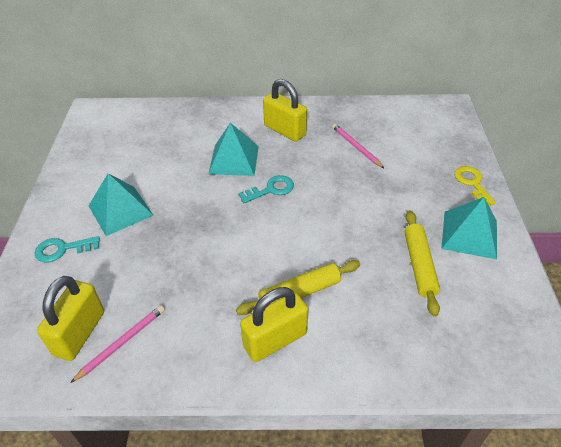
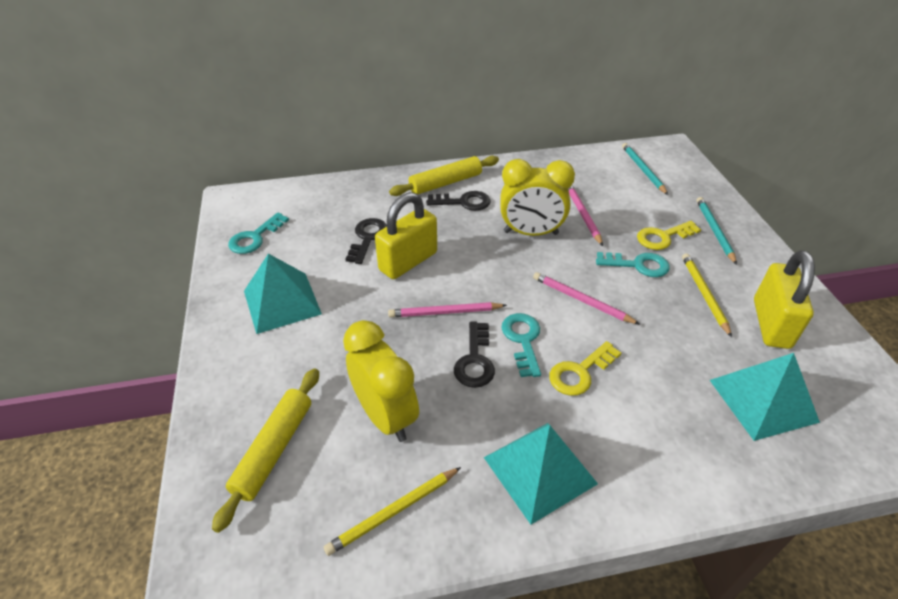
black key: none = 0 -> [345,218,387,264] [426,191,491,211] [454,322,495,388] = 3
pink pencil: [70,305,165,383] [332,124,384,168] = 2 -> [388,302,507,318] [533,272,639,324] [568,186,603,246] = 3
turquoise key: [34,236,100,262] [238,175,294,203] = 2 -> [228,212,289,254] [501,313,541,377] [596,252,670,277] = 3
turquoise pencil: none = 0 -> [622,143,668,195] [696,197,737,265] = 2
yellow clock: none = 0 -> [343,320,419,442] [500,159,575,236] = 2
yellow key: [454,166,496,205] = 1 -> [549,341,621,396] [637,221,701,250] = 2
yellow padlock: [37,276,104,361] [240,287,308,362] [263,79,307,142] = 3 -> [375,192,437,279] [754,250,815,349] = 2
yellow pencil: none = 0 -> [324,467,461,556] [682,253,732,337] = 2

